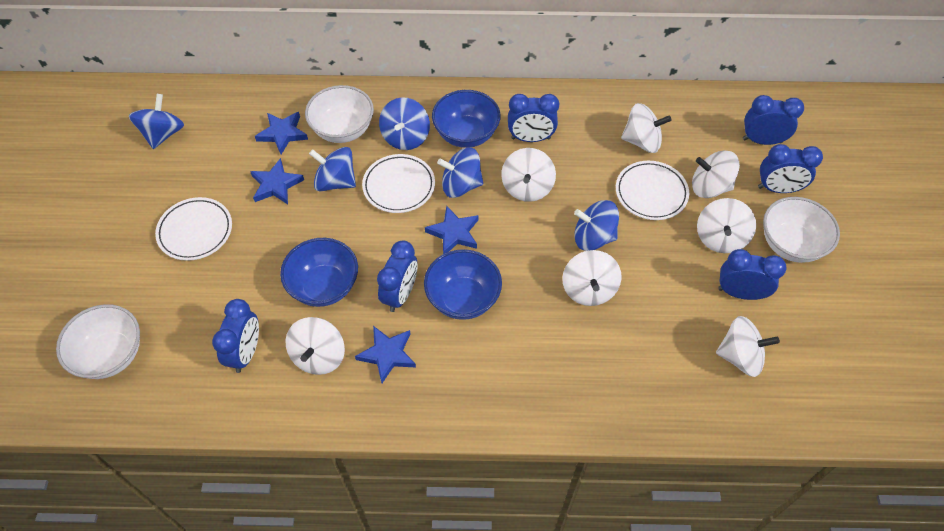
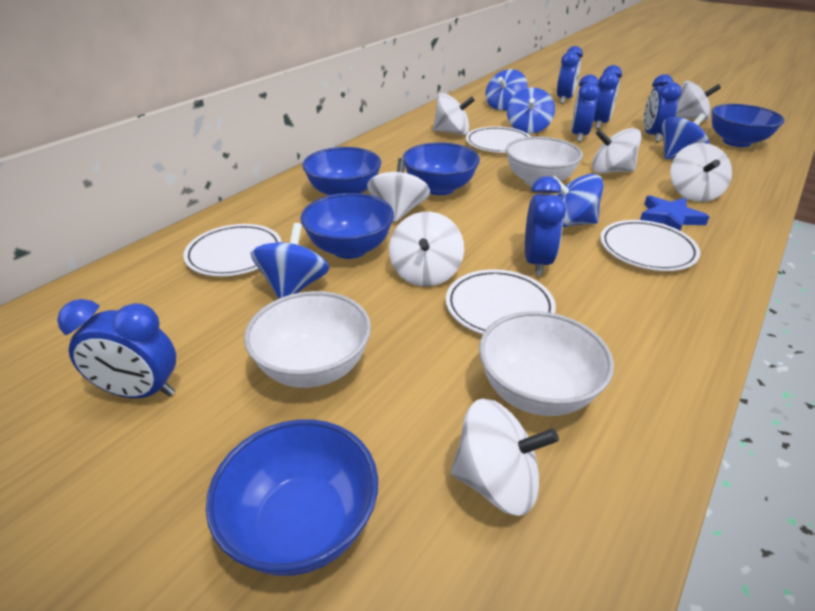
blue bowl: [280,238,358,307] [424,249,502,320] [432,90,501,148] = 3 -> [206,419,378,576] [300,193,394,259] [302,147,381,195] [403,142,480,195] [711,104,785,147] = 5
blue star: [250,158,304,204] [255,112,308,154] [355,326,416,383] [425,206,479,254] = 4 -> [640,195,709,231] = 1
white plate: [155,197,232,261] [362,154,435,213] [616,161,689,220] = 3 -> [183,224,282,276] [446,269,556,334] [466,126,531,153] [600,220,700,271] = 4

